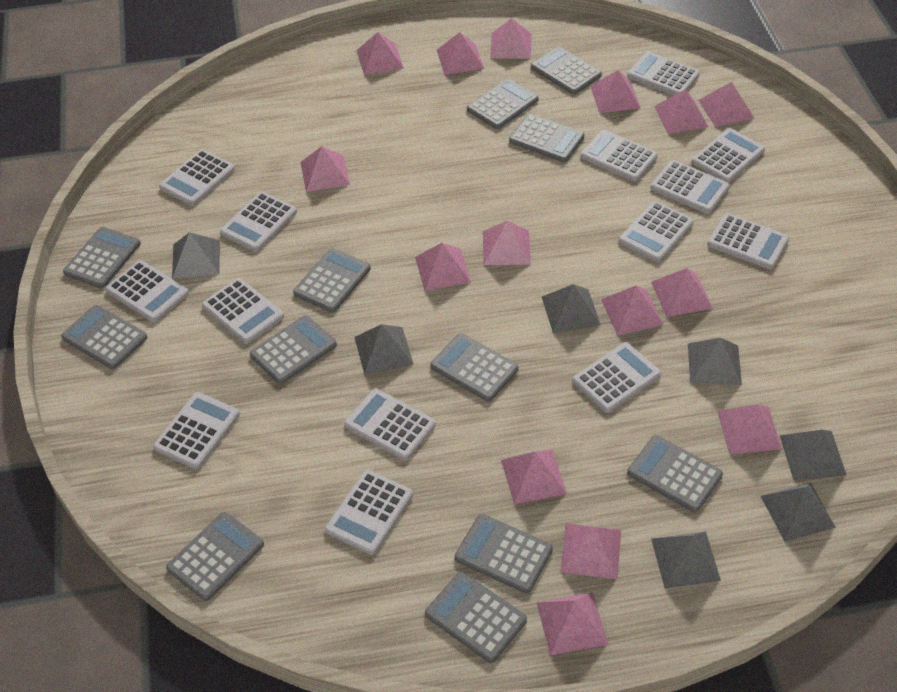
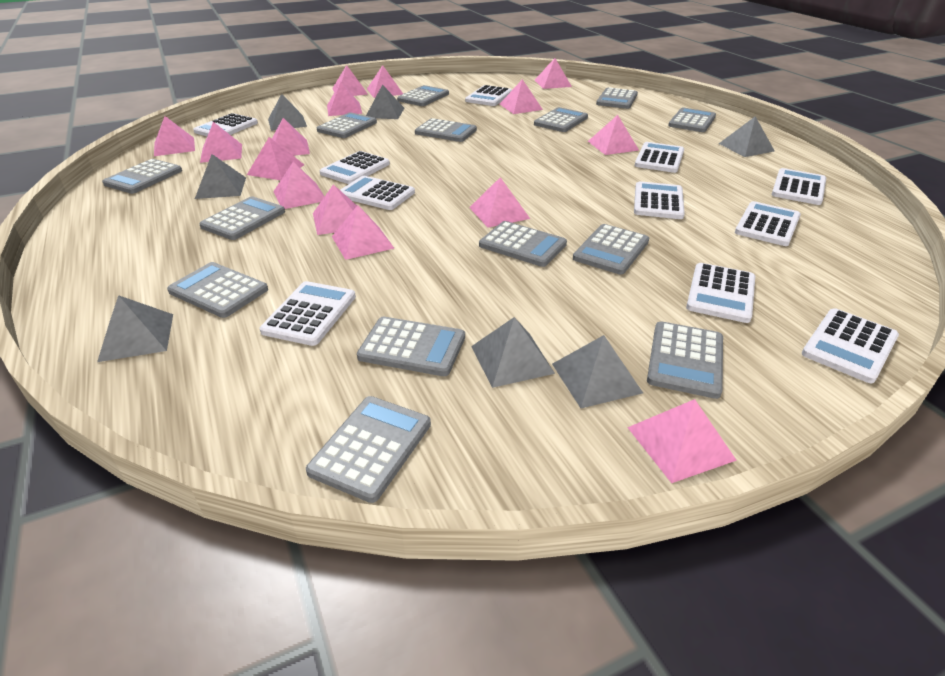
grey calculator: [61,305,147,369] [63,227,141,289] [166,512,264,601] [250,315,337,384] [293,248,371,313] [425,572,527,663] [430,333,518,402] [455,514,553,594] [467,78,539,129] [509,114,584,163] [531,46,602,95] [627,435,723,513] = 12 -> [102,159,182,194] [167,262,268,318] [199,196,285,240] [306,396,431,503] [317,112,377,138] [357,317,465,376] [397,85,449,106] [415,118,477,142] [479,221,567,267] [534,107,588,132] [573,224,649,275] [596,87,638,109] [647,321,723,399] [668,107,716,132] = 14
white calculator: [106,260,189,322] [153,392,240,469] [159,149,235,206] [202,278,284,344] [220,192,297,252] [325,470,413,555] [344,389,436,460] [573,342,661,413] [581,130,658,181] [619,201,694,262] [627,51,700,95] [651,160,730,214] [691,128,765,183] [708,213,789,269] = 14 -> [193,113,258,136] [260,281,356,346] [320,151,390,184] [340,176,415,210] [465,85,512,106] [634,181,685,219] [635,142,684,173] [686,263,755,323] [735,201,801,246] [771,168,826,205] [802,308,899,383] = 11

